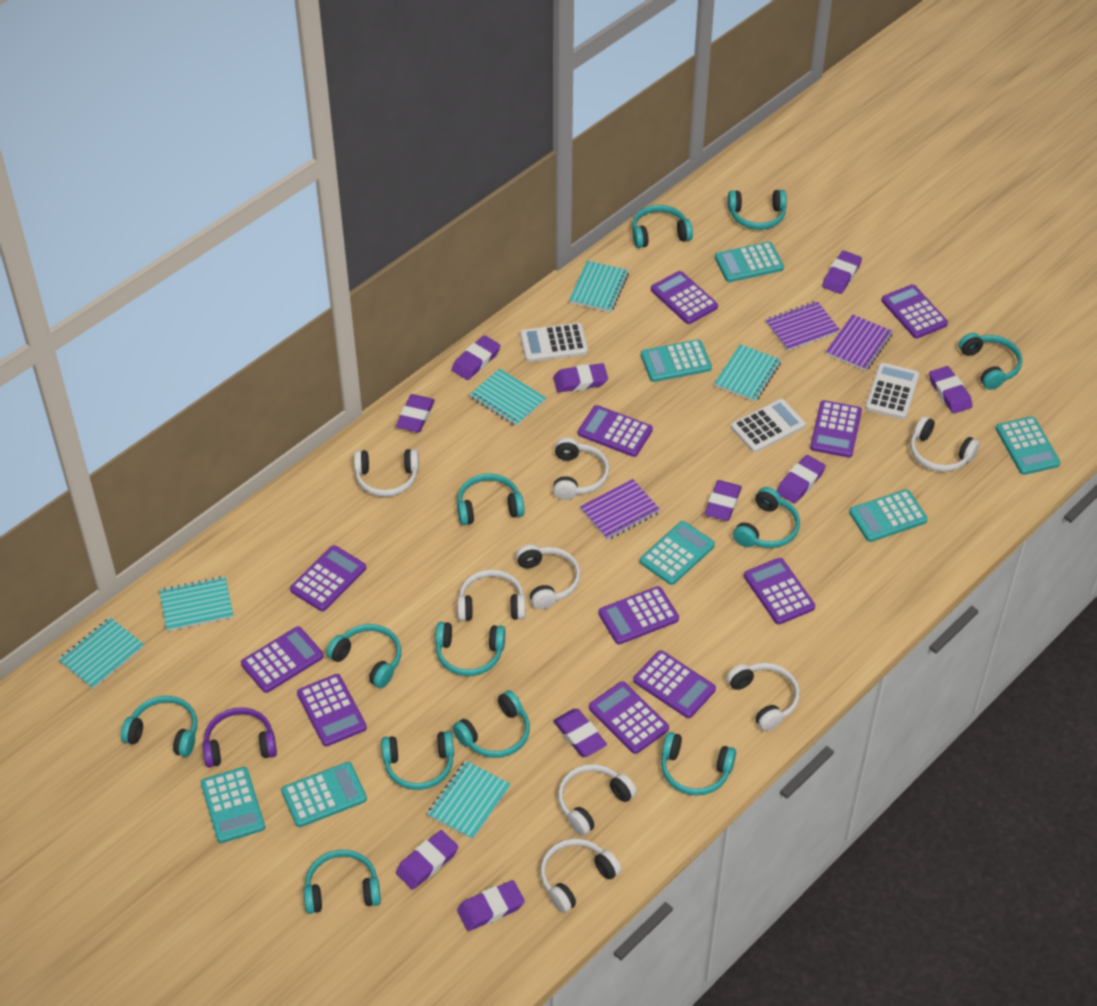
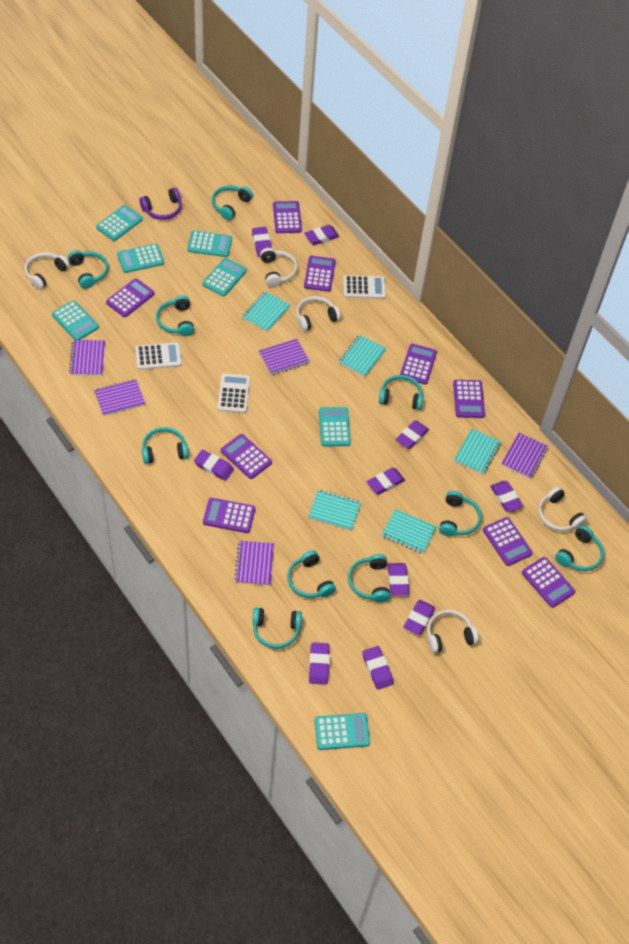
purple calculator: [241,626,324,693] [290,545,366,611] [297,674,367,747] [578,405,653,457] [589,681,669,754] [598,586,679,645] [633,650,716,718] [651,271,718,324] [744,558,815,624] [810,400,862,458] [881,284,948,338] = 11 -> [106,278,155,317] [203,498,255,533] [221,434,272,479] [273,201,302,233] [304,256,336,292] [400,344,437,385] [453,380,485,418] [483,517,533,566] [522,557,575,608] = 9
purple notebook: [580,479,660,540] [766,301,840,351] [826,314,893,371] = 3 -> [69,340,105,376] [94,379,145,416] [234,541,274,585] [259,339,310,375] [501,433,548,479] = 5
turquoise headphones: [121,696,197,757] [304,850,381,914] [326,624,401,688] [381,731,454,790] [435,622,505,676] [453,690,530,758] [457,473,525,525] [632,205,693,248] [661,732,736,796] [728,190,787,230] [733,487,800,548] [959,333,1022,390] = 12 -> [68,250,108,289] [142,427,188,464] [156,295,194,336] [212,185,253,220] [252,607,302,649] [287,550,336,598] [348,554,390,603] [379,375,423,410] [439,491,482,536] [555,525,604,571] = 10
turquoise notebook: [59,617,144,689] [159,576,233,631] [427,761,511,840] [469,368,546,426] [569,260,629,312] [714,344,781,402] = 6 -> [242,291,290,332] [308,490,361,531] [339,335,386,377] [382,509,436,554] [454,429,501,474] = 5
white headphones: [354,449,419,497] [457,570,526,621] [516,544,581,609] [540,839,621,913] [553,437,609,500] [558,764,637,836] [727,663,800,731] [910,416,980,472] = 8 -> [24,252,70,290] [260,248,298,287] [296,296,341,331] [427,610,478,653] [538,486,587,531] = 5

